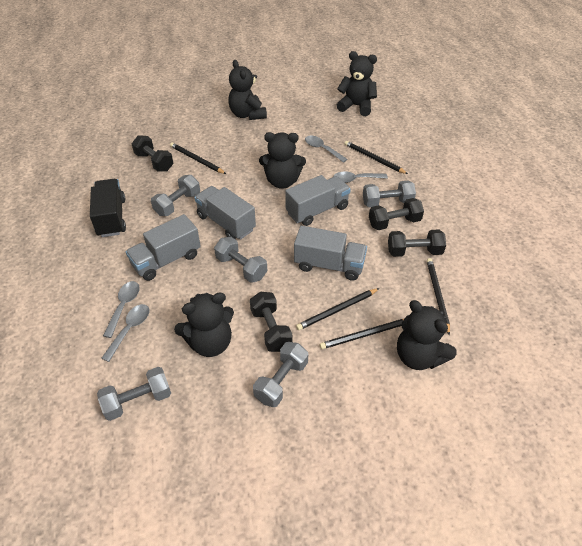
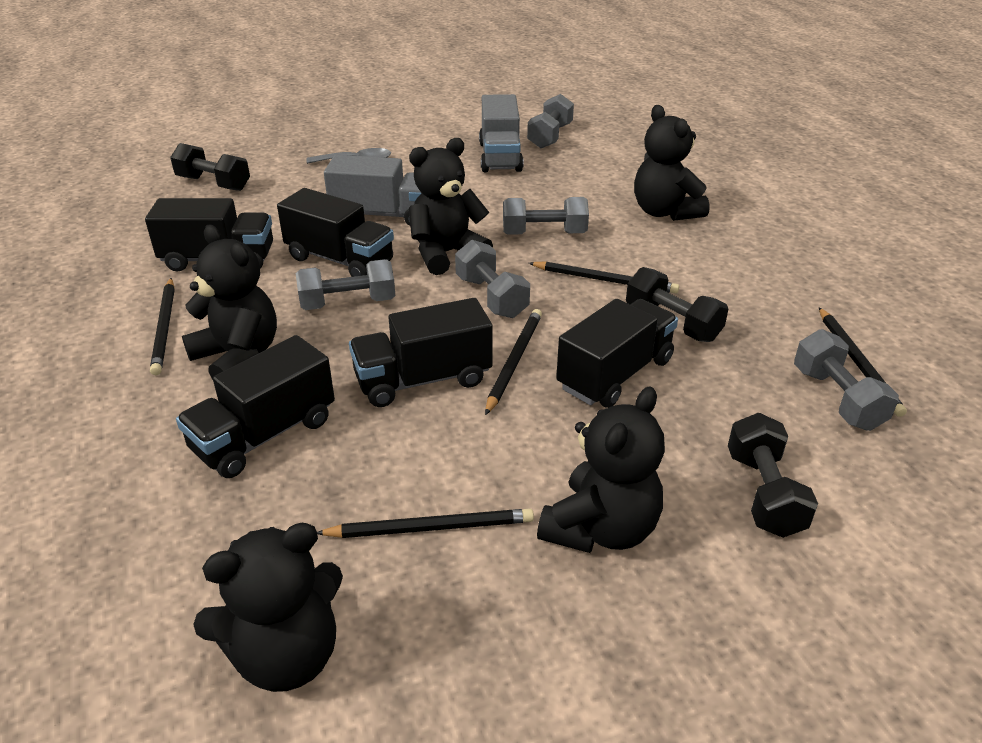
black dumbbell: [132,135,173,172] [250,292,292,352] [369,198,424,230] [388,230,446,257] = 4 -> [170,143,250,191] [626,267,728,342] [728,413,818,538] = 3
black truck: [90,179,126,237] = 1 -> [145,198,273,272] [176,335,335,478] [277,188,394,277] [349,298,493,407] [556,299,678,408] = 5
grey spoon: [101,304,149,362] [103,281,140,338] [305,136,348,163] [333,172,388,183] = 4 -> [306,148,391,164] = 1
grey truck: [125,214,201,281] [194,186,256,240] [285,175,351,226] [294,226,367,281] = 4 -> [324,155,421,226] [479,94,524,172] = 2

